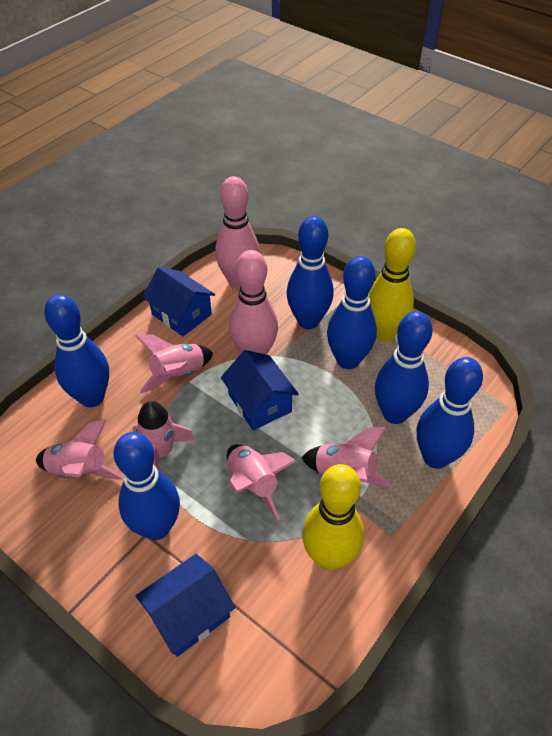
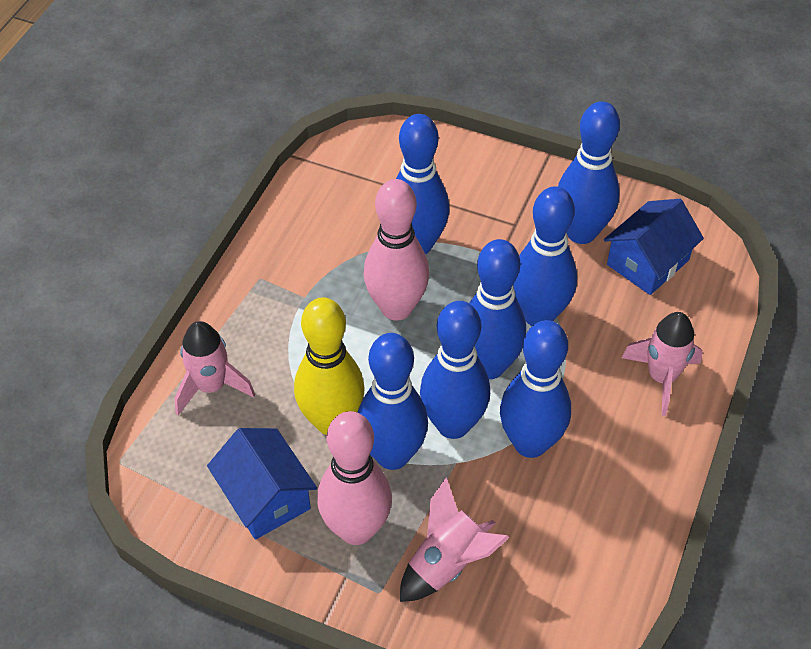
blue bowling pin: [44,294,109,407] [114,432,180,540] [287,216,334,329] [327,256,377,369] [375,311,433,424] [417,357,483,469] = 6 -> [358,333,428,470] [396,114,450,254] [420,301,490,439] [469,239,526,379] [500,320,571,458] [513,186,577,326] [558,101,620,244] = 7
blue house: [136,554,235,657] [142,267,215,336] [221,350,299,431] = 3 -> [207,428,317,540] [604,199,704,295] = 2
pink rocket: [36,419,124,479] [133,401,195,469] [136,334,213,393] [227,444,296,520] [301,427,393,488] = 5 -> [175,321,255,415] [400,478,510,602] [622,312,703,416] = 3
yellow bowling pin: [302,464,364,570] [369,228,416,341] = 2 -> [294,297,365,435] = 1

